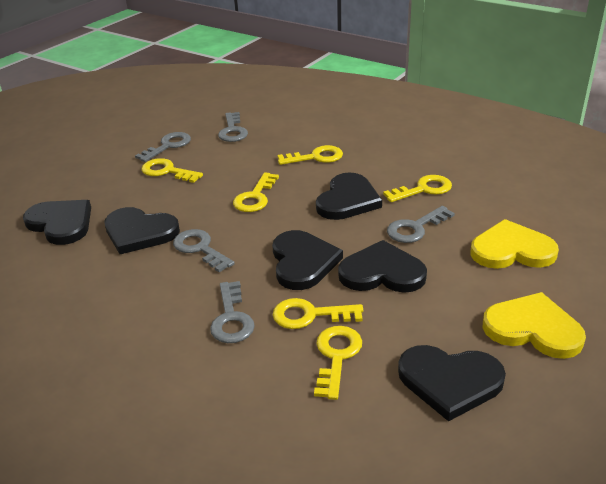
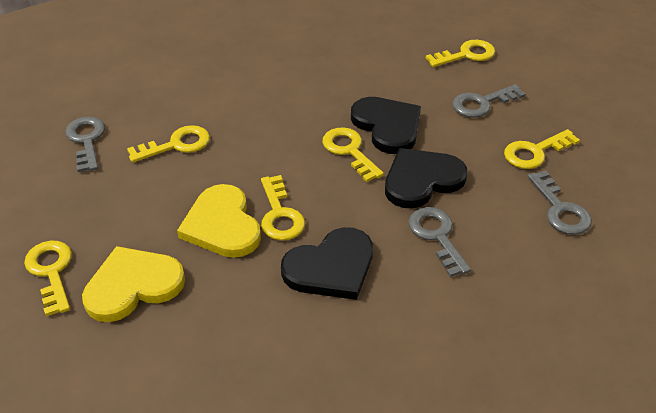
black heart: [23,200,91,245] [105,207,180,254] [272,230,343,290] [316,172,382,220] [338,240,427,293] [398,345,506,421] = 6 -> [281,227,373,300] [351,97,421,154] [385,148,468,209] = 3
grey key: [135,132,191,162] [173,229,235,272] [210,281,255,343] [218,112,248,142] [387,206,455,243] = 5 -> [65,117,105,172] [408,207,471,277] [453,84,526,118] [527,171,592,235] = 4

